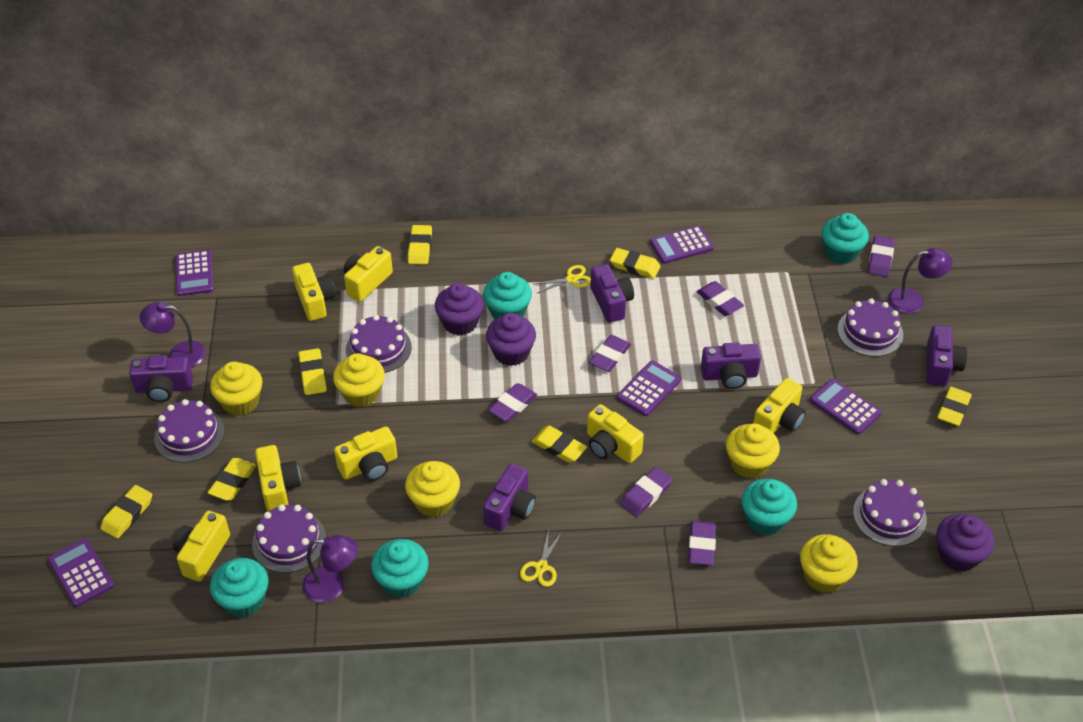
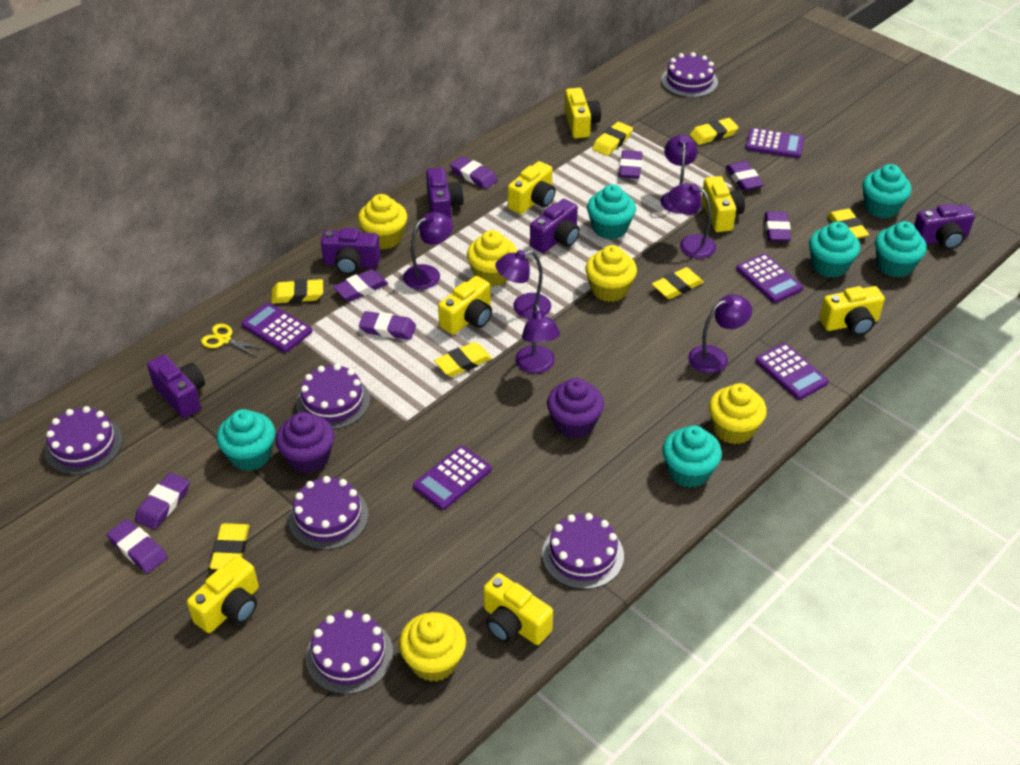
purple cake: [154,399,224,463] [252,504,326,573] [346,315,412,373] [838,298,903,357] [853,479,927,546] = 5 -> [45,406,123,475] [288,476,369,550] [296,364,370,429] [306,610,393,694] [542,513,624,589] [661,52,718,98] = 6
purple cupcake: [435,283,484,335] [486,313,536,366] [937,514,994,572] = 3 -> [276,412,334,474] [547,378,604,439] = 2
purple eraser: [488,383,537,422] [589,335,631,372] [620,467,672,517] [688,521,716,565] [697,281,744,316] [868,235,895,277] = 6 -> [107,519,167,573] [135,473,190,530] [333,269,388,301] [359,311,416,340] [450,156,498,189] [619,150,642,179] [726,161,764,191] [765,211,791,242] = 8
purple lamp: [139,302,206,367] [302,535,358,603] [888,248,953,314] = 3 -> [403,212,453,290] [495,250,551,319] [515,304,560,374] [660,135,698,213] [669,183,716,258] [688,294,752,373] = 6
turquoise cupcake: [210,558,268,618] [371,539,429,598] [483,272,532,320] [741,479,797,535] [821,213,869,264] = 5 -> [216,409,275,471] [587,184,636,239] [662,425,722,488] [809,221,860,278] [862,164,912,219] [875,221,927,278] = 6
yellow scissors: [520,528,562,587] [534,265,591,293] = 2 -> [201,324,265,357] = 1

